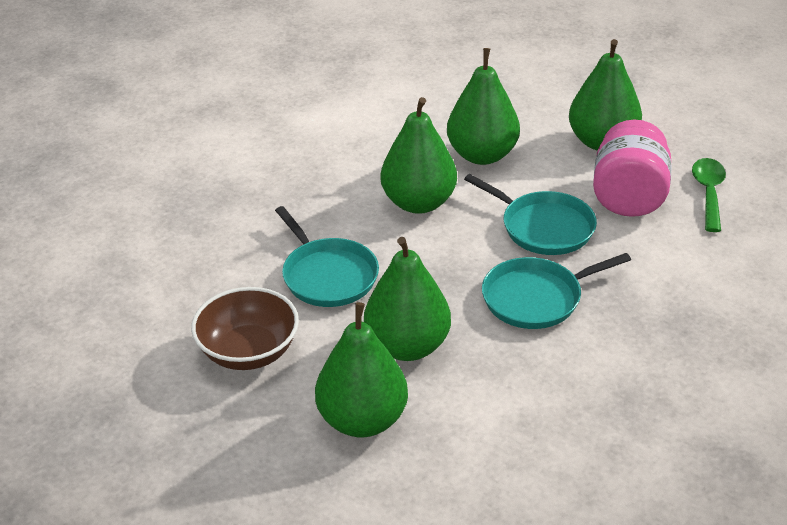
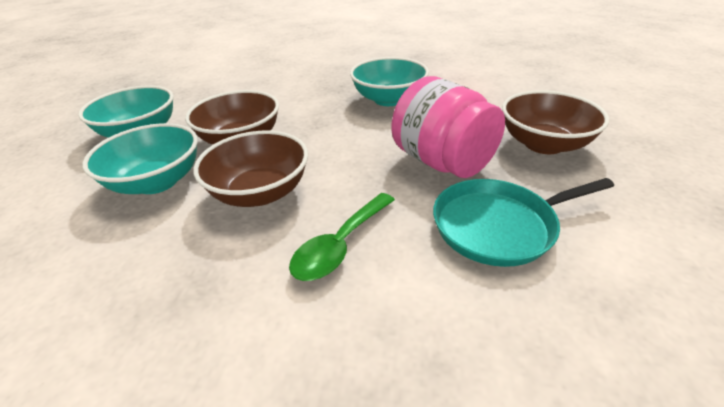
brown bowl: [191,287,299,370] = 1 -> [185,90,279,145] [193,131,308,207] [502,90,609,154] = 3
green pear: [315,302,408,437] [364,237,451,361] [381,97,457,214] [447,48,520,165] [569,39,642,151] = 5 -> none = 0
turquoise bowl: none = 0 -> [78,86,174,138] [82,123,198,194] [350,57,429,106] = 3
turquoise pan: [275,206,379,307] [464,174,597,255] [482,253,631,329] = 3 -> [433,178,614,267] = 1

